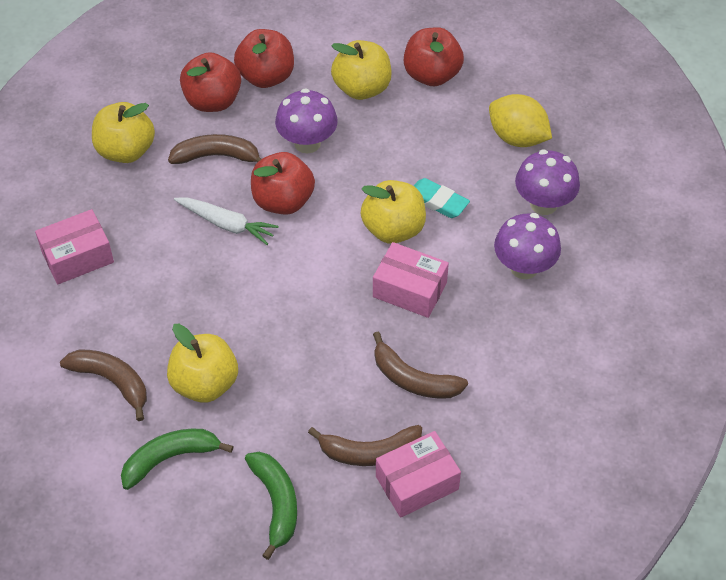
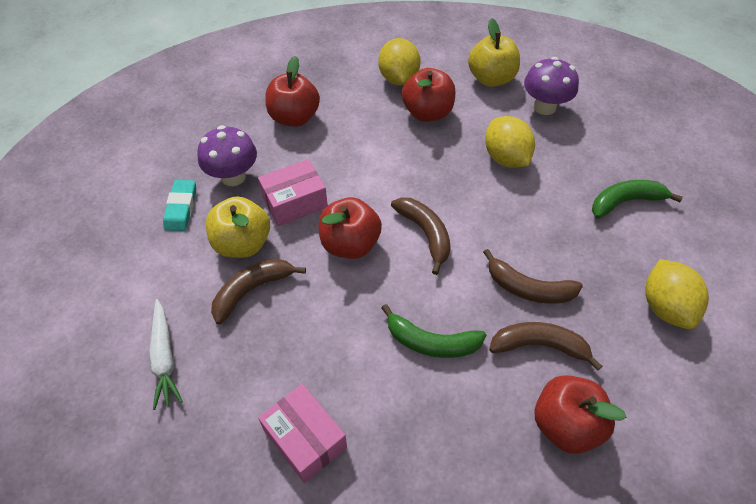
pink box: [35,209,114,285] [373,242,449,318] [376,431,461,518] = 3 -> [258,159,328,226] [258,384,347,483] = 2
purple mushroom: [275,88,338,153] [494,213,561,279] [515,150,580,215] = 3 -> [197,125,257,186] [524,57,579,115] = 2
yellow apple: [92,102,155,163] [167,324,238,403] [331,40,392,100] [361,180,426,244] = 4 -> [206,196,270,258] [468,18,520,87] = 2
yellow lemon: [489,94,552,147] = 1 -> [378,38,421,85] [485,116,535,167] [645,259,709,329] = 3

